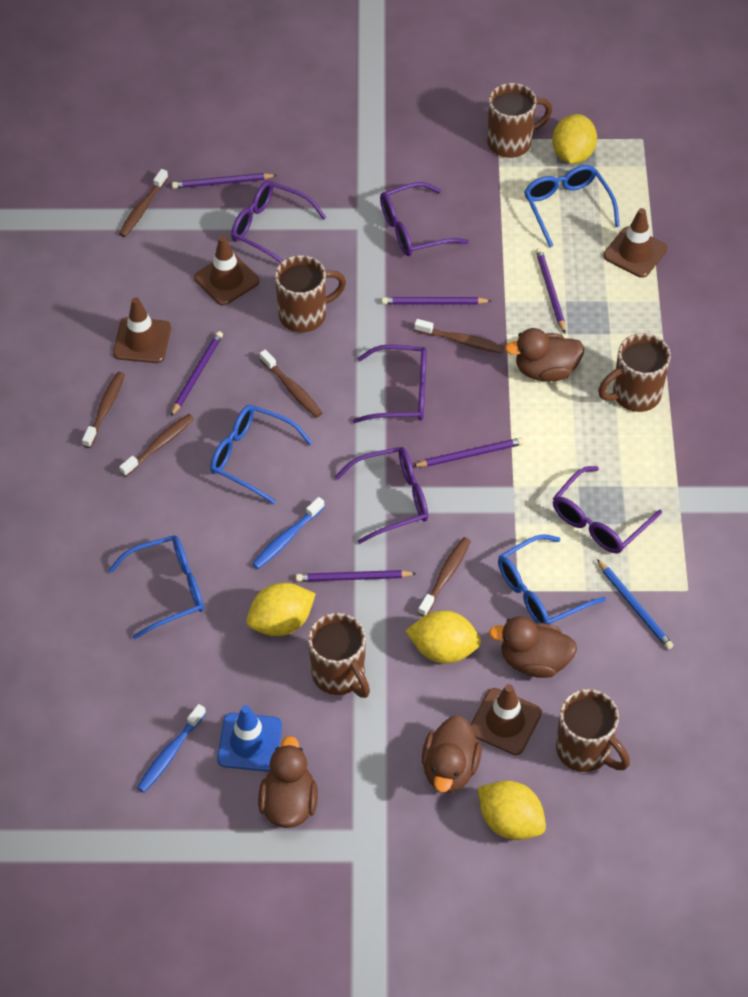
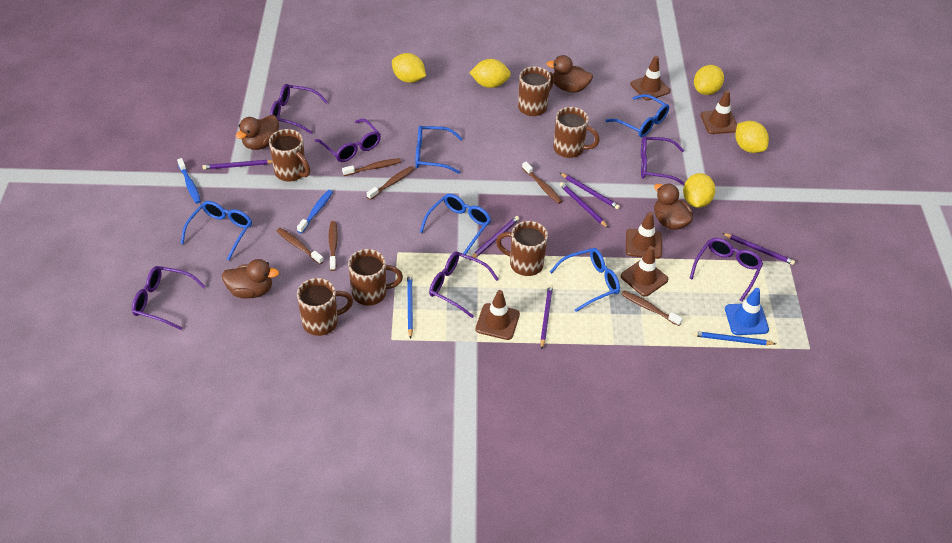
blue glasses: [109,535,204,639] [210,405,312,504] [498,534,606,624] [524,165,620,247] = 4 -> [181,201,252,261] [415,126,463,174] [420,194,491,255] [550,248,620,312] [605,94,669,137] = 5
blue pencil: [597,559,674,650] = 1 -> [407,274,413,339] [693,331,776,345] = 2
brown mug: [275,255,346,333] [308,613,370,698] [487,83,552,158] [556,689,630,772] [598,333,671,412] = 5 -> [269,129,310,182] [297,278,353,336] [348,249,403,306] [496,221,548,276] [518,66,554,116] [553,107,600,158] = 6
brown traffic cone: [113,297,171,363] [194,236,260,306] [470,684,542,755] [603,208,667,278] = 4 -> [476,290,520,340] [621,246,668,297] [626,212,662,259] [630,56,670,101] [701,90,737,134] = 5
purple glasses: [231,181,327,263] [335,447,428,544] [353,344,427,423] [380,182,469,256] [553,466,662,554] = 5 -> [132,266,205,330] [270,84,328,134] [315,119,381,162] [429,251,499,318] [641,136,685,185] [689,238,763,302] = 6
yellow lemon: [247,583,316,636] [406,610,481,664] [478,781,546,840] [552,114,597,164] = 4 -> [392,53,426,83] [469,59,511,88] [683,173,715,208] [694,65,724,95] [735,121,769,153] = 5

